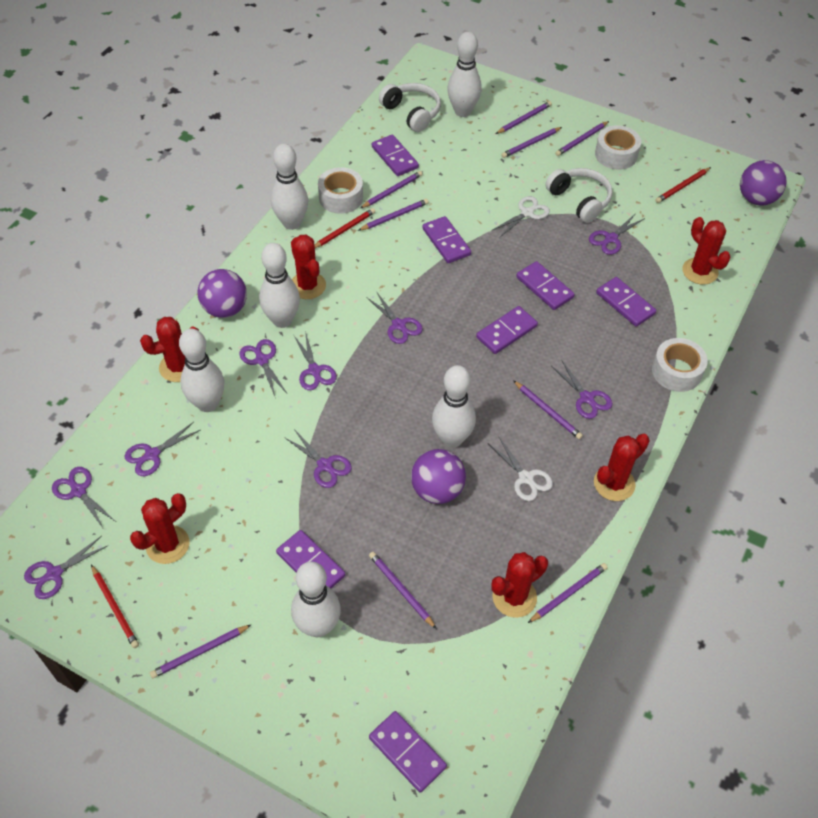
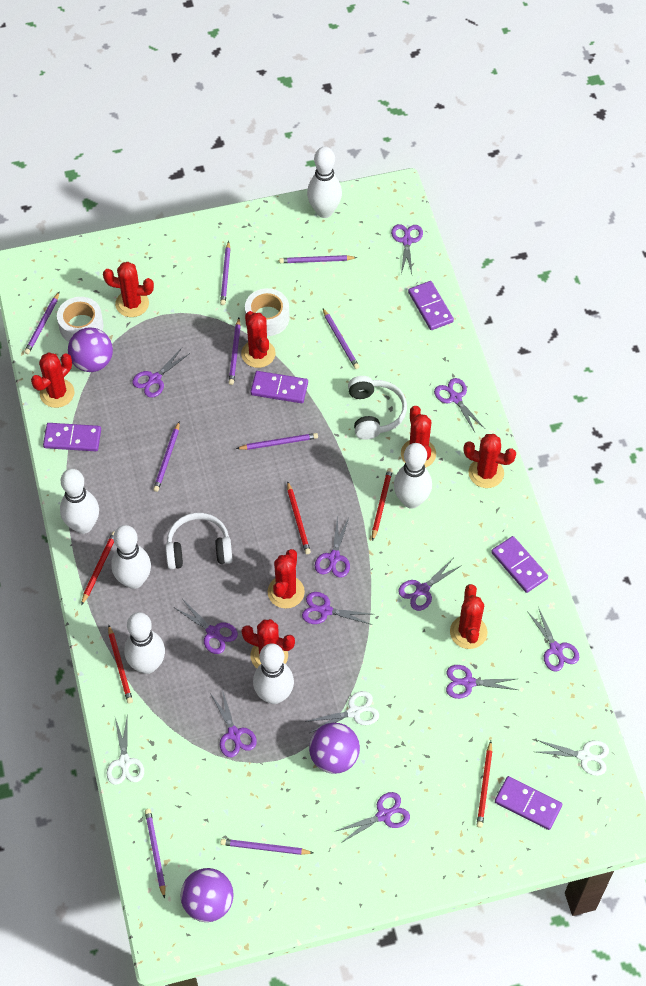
purple domino: [276,530,345,589] [369,711,447,793] [372,134,419,176] [422,216,471,263] [476,306,538,354] [516,261,575,310] [596,277,656,327] = 7 -> [43,423,101,451] [251,371,308,403] [408,281,454,330] [491,536,548,593] [495,776,562,830] = 5
purple scissors: [24,536,109,599] [52,467,115,528] [125,422,200,476] [240,339,287,396] [284,429,352,488] [294,331,337,390] [366,291,423,344] [551,360,612,419] [589,213,645,255] = 9 -> [132,348,190,398] [175,600,238,654] [210,690,257,757] [302,592,372,625] [315,515,350,578] [336,792,410,843] [391,224,423,274] [398,559,462,611] [434,378,485,432] [446,665,517,699] [527,607,579,671] = 11
red cactus: [130,493,189,564] [140,317,199,382] [291,235,326,299] [492,552,548,618] [594,434,650,501] [682,217,731,285] = 6 -> [31,352,75,408] [103,262,154,317] [241,311,276,368] [241,619,295,668] [267,549,305,609] [401,406,436,468] [450,584,488,649] [464,434,516,488] = 8
red pencil: [91,565,139,648] [315,208,375,248] [655,167,711,203] = 3 -> [81,531,114,605] [108,625,133,704] [287,481,311,554] [372,468,393,541] [477,741,492,828] = 5
white scissors: [489,437,553,501] [493,196,550,237] = 2 -> [106,718,144,785] [305,691,379,733] [537,740,609,776] = 3
white tape: [318,167,363,214] [595,125,641,170] [652,338,708,392] = 3 -> [57,297,104,342] [245,288,289,336] = 2

